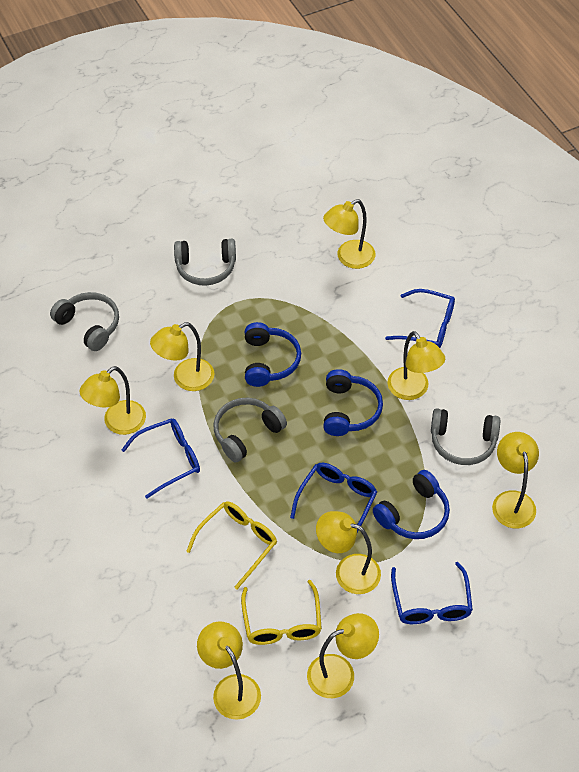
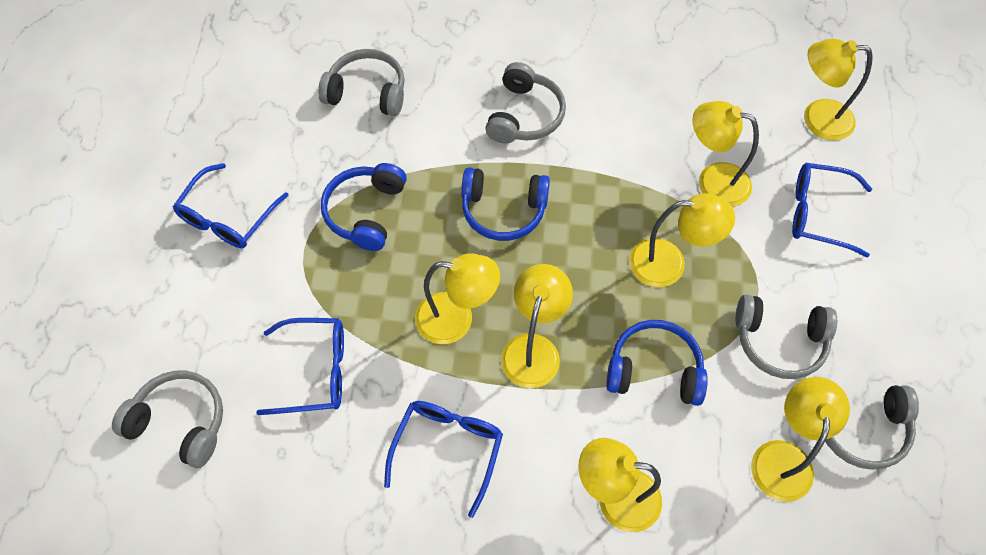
grey headphones: [50,292,119,351] [174,239,236,286] [214,398,287,462] [431,408,500,465] = 4 -> [112,371,223,468] [318,49,405,116] [485,62,566,143] [735,294,837,379] [825,385,919,470] = 5
yellow glasses: [186,501,277,589] [241,580,322,645] = 2 -> none = 0
yellow lamp: [79,366,146,435] [150,322,214,391] [197,621,261,720] [307,613,379,698] [316,511,381,594] [323,199,375,269] [387,331,445,400] [492,432,539,528] = 8 -> [415,253,500,344] [501,264,573,388] [579,438,662,532] [629,193,735,287] [693,101,759,207] [751,377,850,502] [804,39,873,140] = 7

